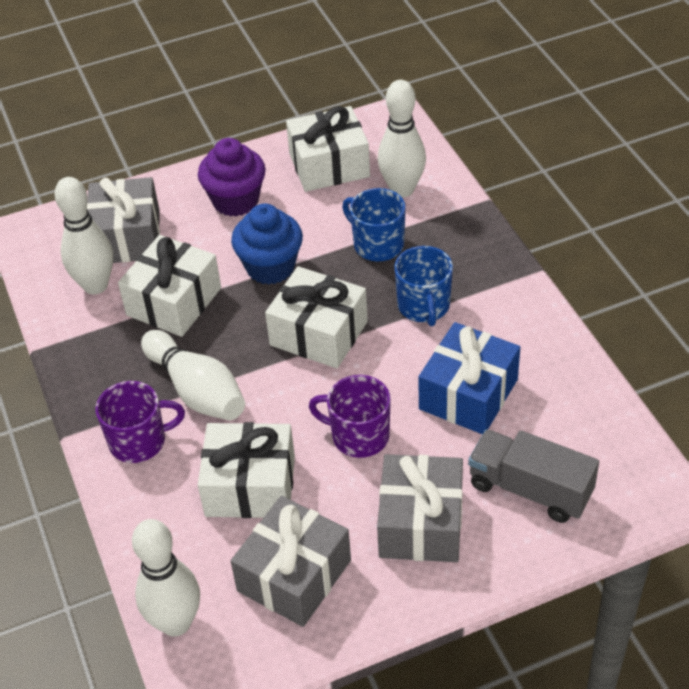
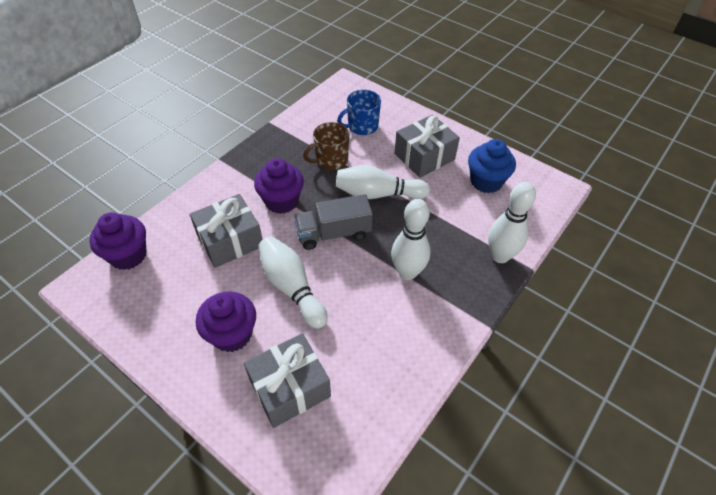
blue gift: [419,322,520,434] = 1 -> none = 0
blue mug: [342,188,406,261] [394,246,453,326] = 2 -> [337,90,381,135] = 1
brown mug: none = 0 -> [303,122,350,170] = 1
purple cupcake: [198,138,266,217] = 1 -> [89,212,146,270] [196,291,256,352] [254,158,304,214] = 3
purple mug: [96,381,185,463] [309,375,391,458] = 2 -> none = 0
white gift: [118,235,221,337] [198,422,295,518] [265,266,368,369] [286,106,370,192] = 4 -> none = 0

